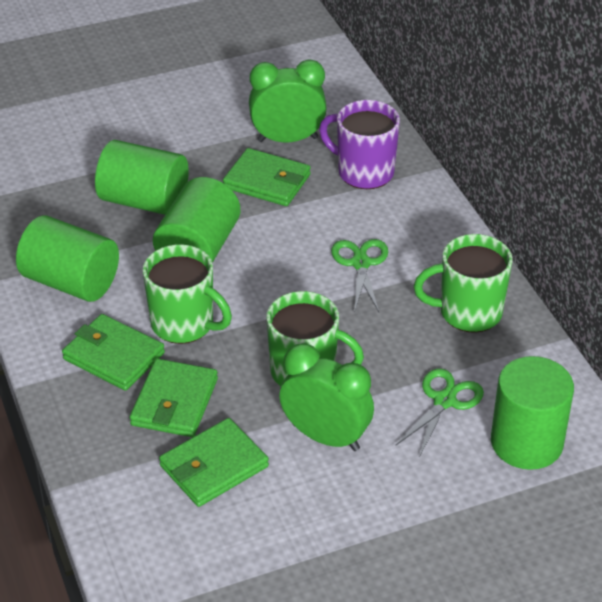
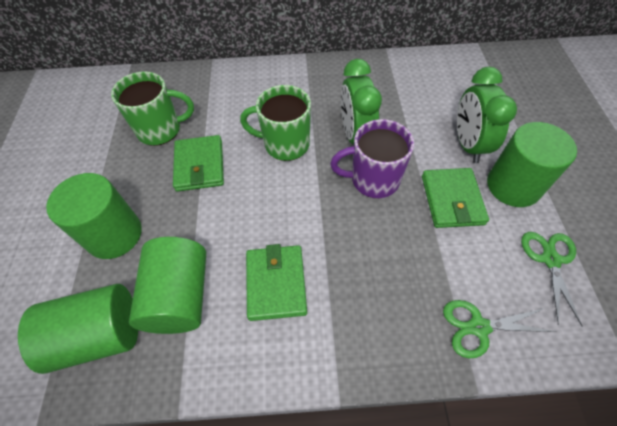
green mug: [143,244,232,344] [267,291,364,386] [414,234,512,333] = 3 -> [111,71,194,146] [240,85,311,161] = 2
green wallet: [62,314,165,391] [130,359,218,437] [159,418,269,507] [223,148,311,206] = 4 -> [173,135,224,192] [246,244,307,321] [422,168,489,228] = 3

